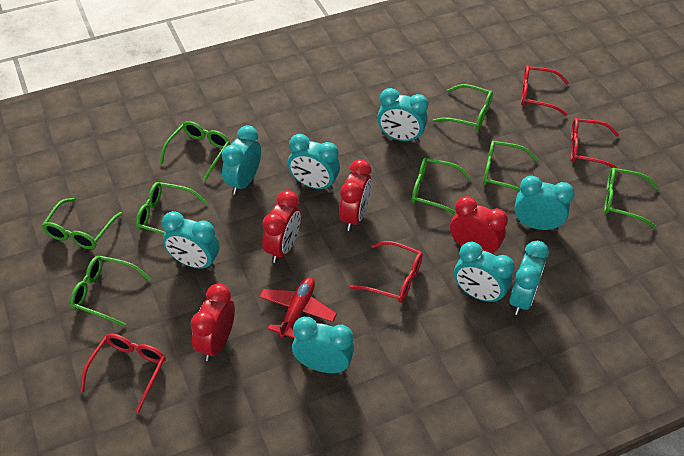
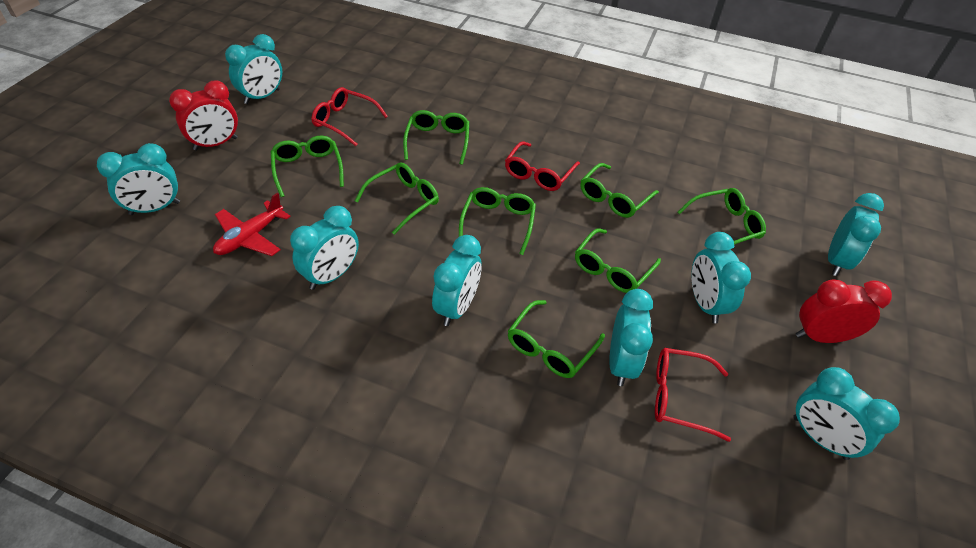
red clock: [190,283,235,361] [262,190,301,263] [339,159,371,231] [450,196,508,254] = 4 -> [169,81,238,150] [796,279,892,343] = 2
red glasses: [80,334,165,413] [350,241,423,303] [521,66,569,116] [570,118,619,169] = 4 -> [311,87,388,146] [505,141,580,191] [655,348,731,442] = 3

